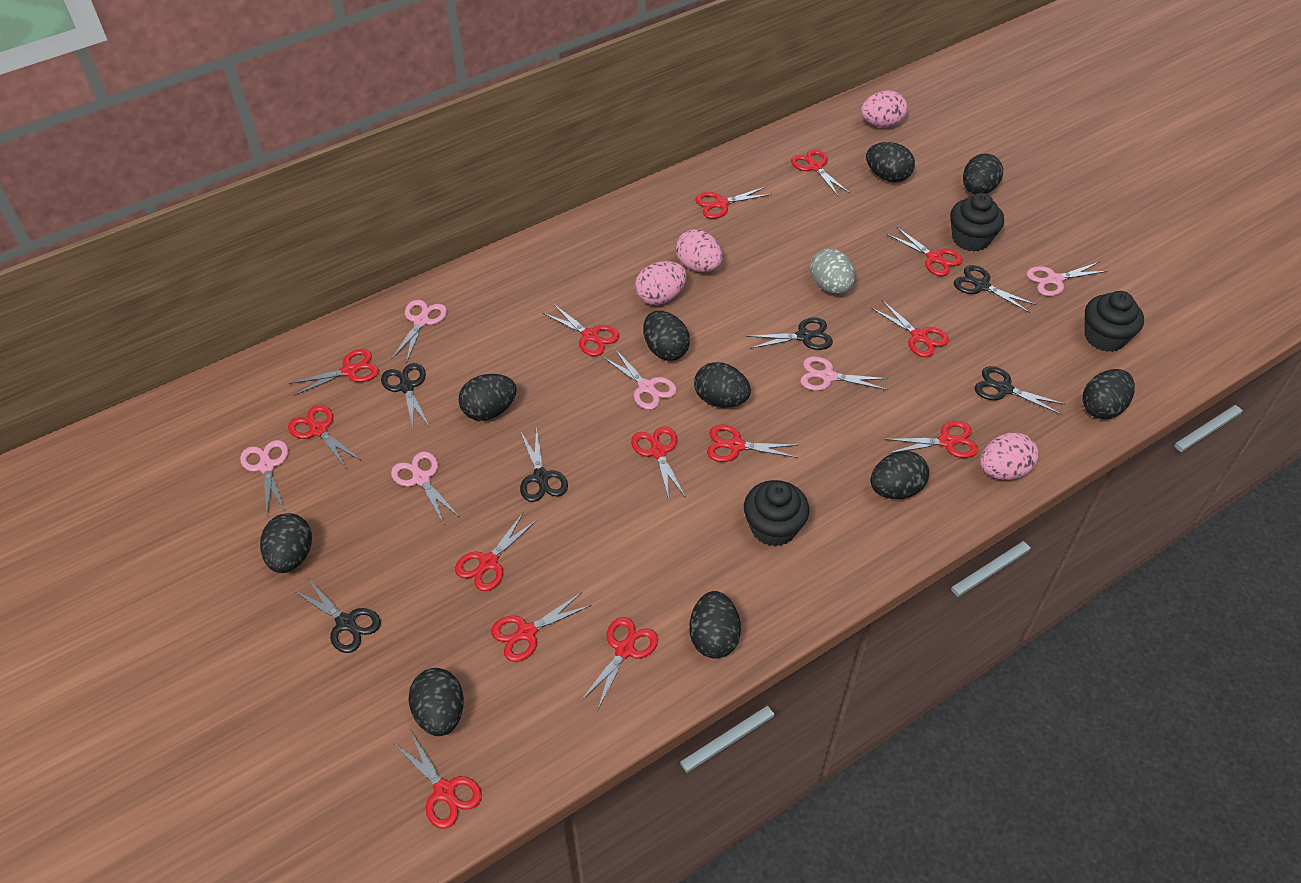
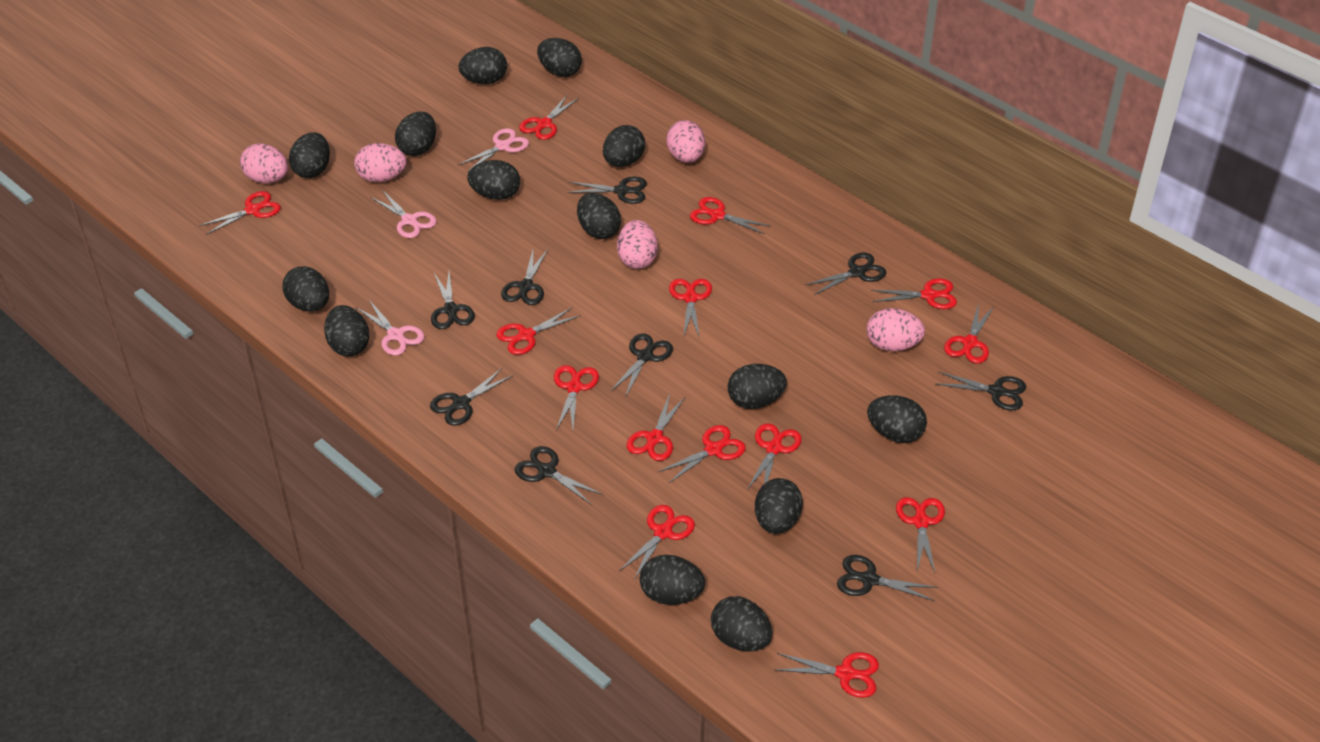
black cupcake: [744,480,809,547] [950,193,1004,252] [1085,291,1144,352] = 3 -> none = 0
black egg: [260,513,312,573] [408,668,464,736] [458,374,517,421] [643,311,690,361] [689,591,741,658] [694,362,751,408] [866,142,915,182] [870,451,929,499] [963,153,1003,194] [1082,369,1135,419] = 10 -> [283,266,329,312] [289,132,330,178] [324,305,369,356] [395,112,436,156] [459,47,507,84] [467,160,520,200] [537,38,582,77] [577,193,621,239] [603,125,645,167] [640,555,705,605] [711,596,772,651] [728,364,787,409] [755,478,803,534] [867,395,927,443] = 14
black scissors: [293,579,381,653] [381,363,429,428] [520,427,568,502] [746,317,833,350] [954,265,1037,313] [974,366,1066,415] = 6 -> [430,368,513,426] [431,272,475,329] [501,249,548,305] [515,446,601,505] [567,177,647,204] [611,334,673,397] [805,252,887,295] [837,555,938,601] [936,371,1026,410] = 9
grey egg: [810,248,855,294] = 1 -> none = 0
pink egg: [635,261,687,305] [676,229,722,272] [861,90,907,128] [980,432,1038,480] = 4 -> [240,143,289,183] [354,143,407,182] [617,220,658,269] [667,120,705,163] [867,308,925,351] = 5
pink scissors: [240,440,288,515] [391,300,447,363] [391,452,459,524] [603,349,677,410] [800,356,889,391] [1027,262,1108,296] = 6 -> [356,300,425,356] [371,190,437,238] [458,128,529,173] = 3

